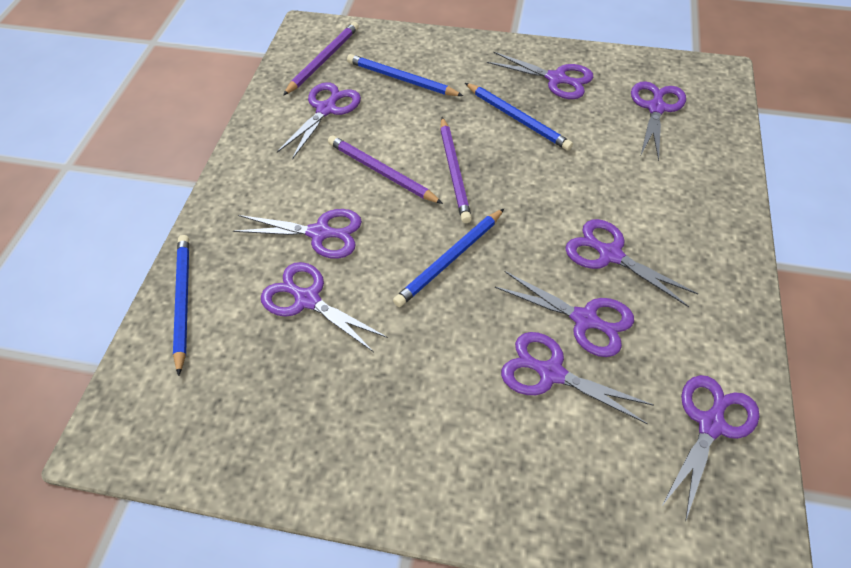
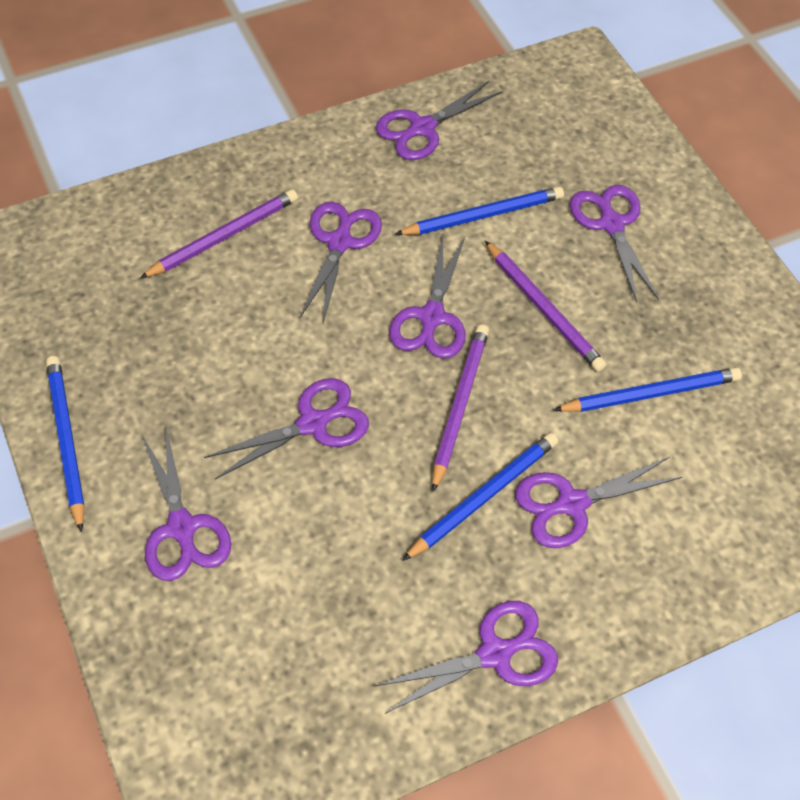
purple scissors: [233,209,362,259] [261,262,388,352] [277,82,361,159] [487,52,593,99] [495,271,634,357] [501,332,654,424] [565,219,698,307] [631,81,686,161] [661,375,759,522] = 9 -> [142,428,231,581] [204,378,369,479] [300,202,382,323] [375,601,558,714] [376,81,503,160] [389,234,465,359] [515,457,682,548] [570,185,659,302] = 8

